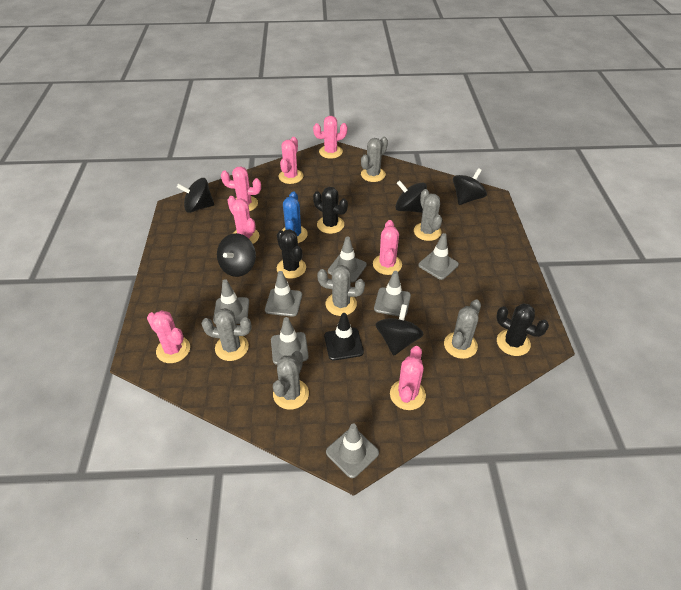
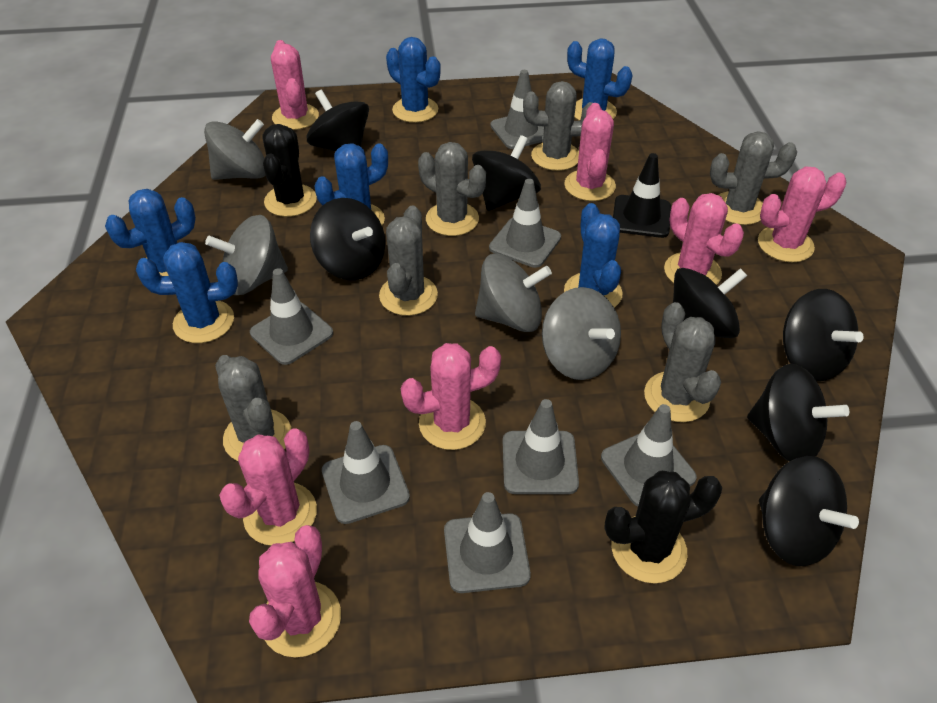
black cactus: [277,229,306,279] [313,187,348,234] [496,303,549,356] = 3 -> [263,124,317,217] [604,471,722,583] = 2
black spinning top: [177,178,215,213] [217,233,256,277] [376,304,424,355] [396,180,427,213] [453,168,487,205] = 5 -> [307,90,369,152] [310,198,385,280] [472,135,541,211] [673,268,747,338] [747,364,849,461] [759,456,859,566] [783,289,864,381] = 7
blue cactus: [282,191,308,243] = 1 -> [105,189,196,276] [136,242,238,343] [314,143,388,225] [386,37,441,123] [564,203,623,308] [567,38,632,121] = 6
grey spinning top: none = 0 -> [204,119,266,180] [205,215,288,295] [475,254,552,332] [542,287,621,380] = 4

